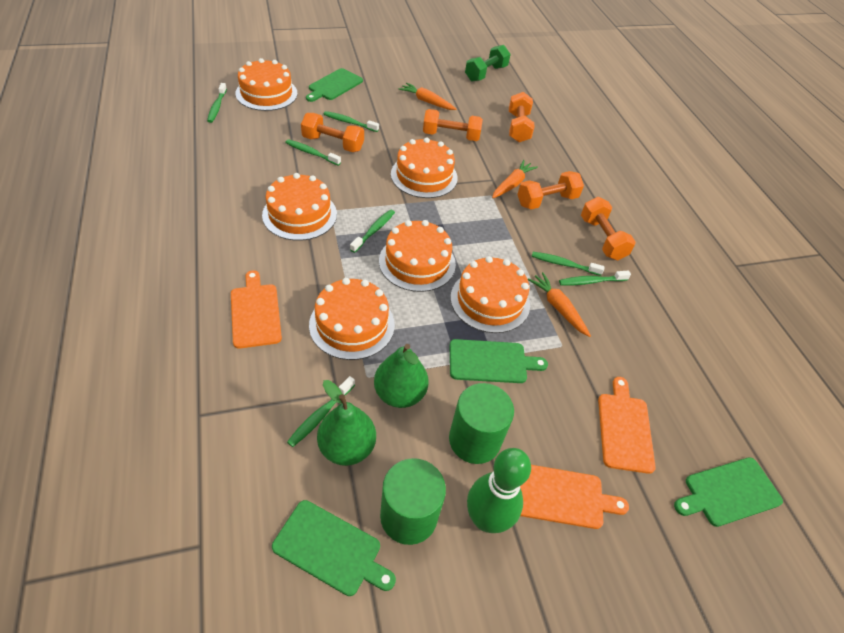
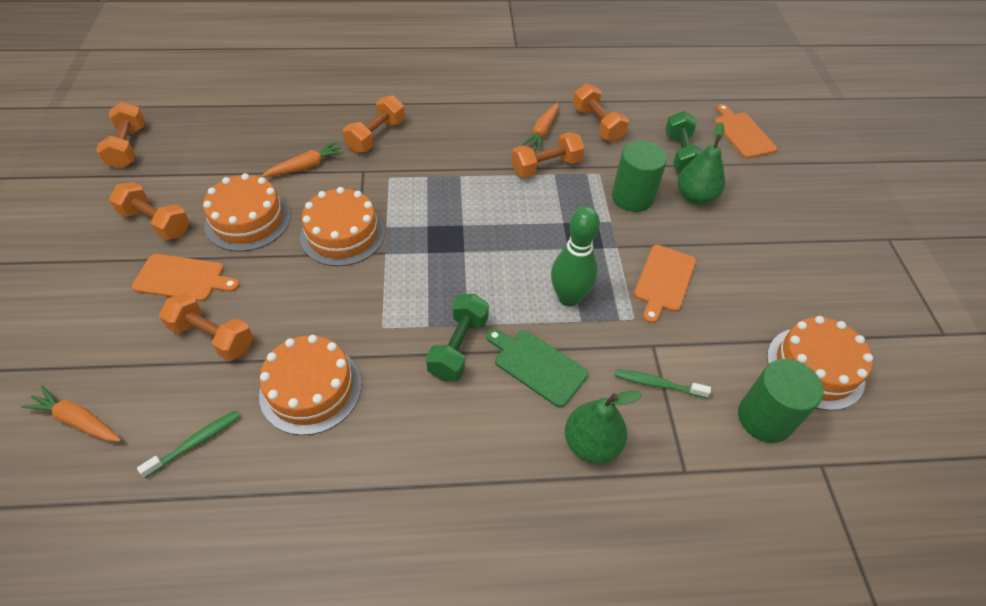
green cutting board: [272,500,396,596] [306,68,363,102] [450,339,548,383] [674,457,783,527] = 4 -> [486,329,588,407] = 1
green dumbbell: [465,45,511,82] = 1 -> [426,294,489,381] [665,111,704,172] = 2
green toothbrush: [207,83,227,123] [285,139,341,166] [287,376,355,447] [323,111,379,132] [350,209,395,253] [532,252,605,276] [559,270,631,286] = 7 -> [137,410,240,478] [615,369,711,398] = 2
orange cake: [236,58,298,111] [262,173,337,241] [309,278,395,360] [379,220,456,292] [391,138,458,198] [451,256,530,333] = 6 -> [203,173,290,252] [259,335,361,435] [300,187,385,266] [767,316,873,411] = 4
orange dumbbell: [301,113,364,152] [423,109,483,141] [509,92,535,142] [517,171,584,209] [581,197,636,260] = 5 -> [96,102,145,169] [109,182,190,240] [159,293,254,361] [343,95,405,153] [511,132,585,178] [573,83,629,142] = 6

